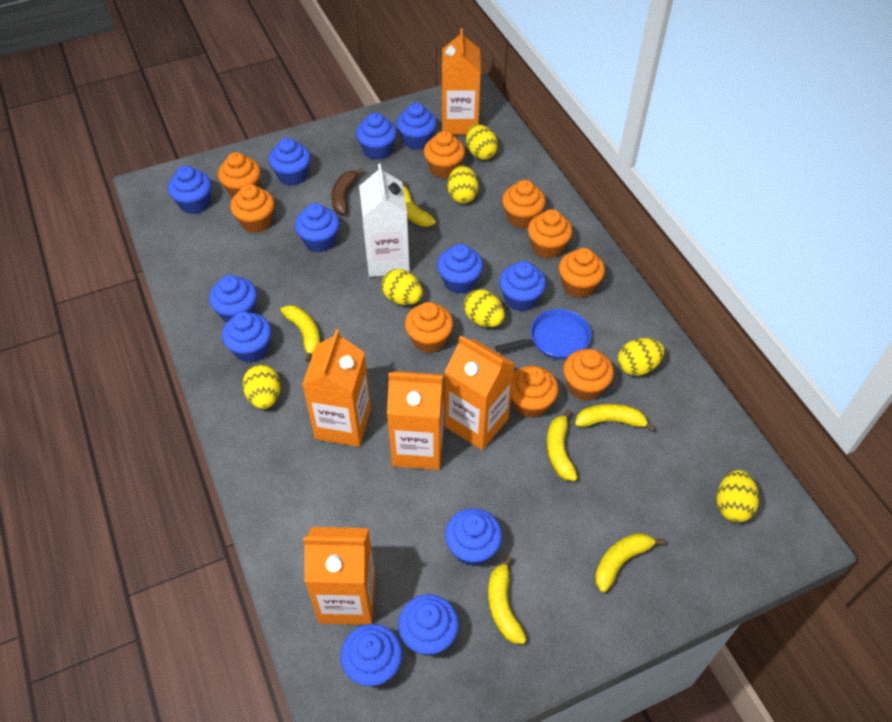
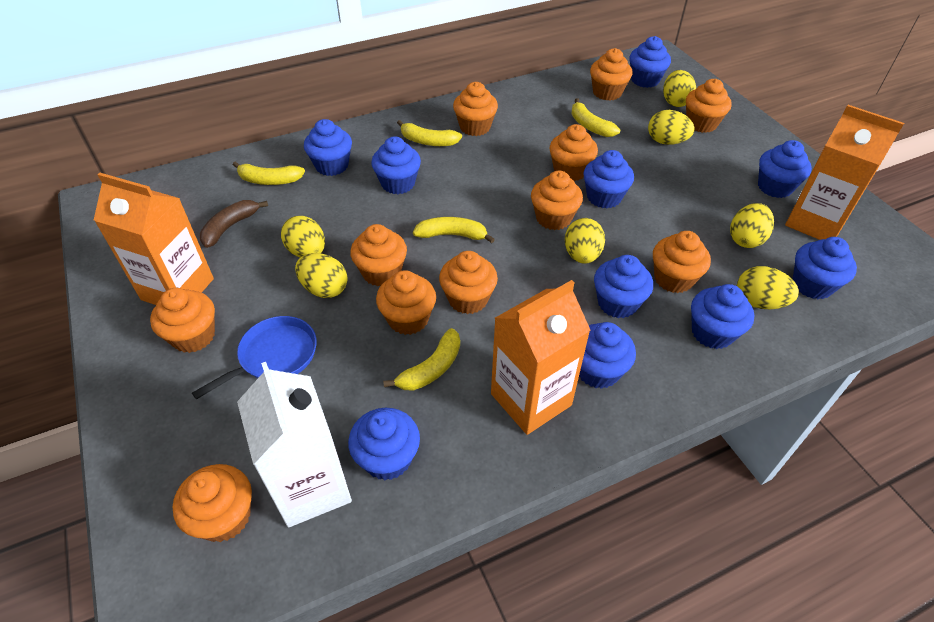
blue cupcake: [168,166,211,214] [209,275,257,323] [222,312,271,363] [269,138,311,186] [295,203,339,252] [340,624,403,686] [356,112,397,160] [396,103,437,150] [398,594,459,656] [437,244,483,294] [445,508,502,566] [499,261,546,311] = 12 -> [304,119,352,176] [348,408,420,480] [371,136,421,194] [579,322,636,389] [583,150,634,208] [594,255,653,318] [629,36,671,88] [691,284,754,349] [758,140,812,198] [793,237,857,299] = 10
orange carton: [302,329,371,447] [303,527,376,625] [387,371,444,470] [442,28,481,135] [444,336,515,450] = 5 -> [94,173,214,305] [491,280,591,435] [785,105,904,240] = 3
orange cupcake: [218,152,261,197] [230,184,274,233] [405,302,453,353] [424,131,465,179] [502,180,546,229] [511,366,558,418] [528,209,572,259] [559,248,605,298] [563,349,614,401] = 9 -> [150,288,215,353] [172,464,252,542] [350,224,407,286] [376,270,436,335] [439,251,498,314] [453,82,498,136] [531,171,583,230] [549,124,598,181] [590,48,633,101] [653,231,711,293] [686,79,732,133] = 11
yellow banana: [281,305,320,362] [403,181,436,227] [488,556,527,644] [547,409,578,481] [575,404,656,431] [595,533,665,592] = 6 -> [233,161,305,185] [383,328,460,391] [397,120,462,146] [413,217,495,243] [571,98,620,137] = 5

